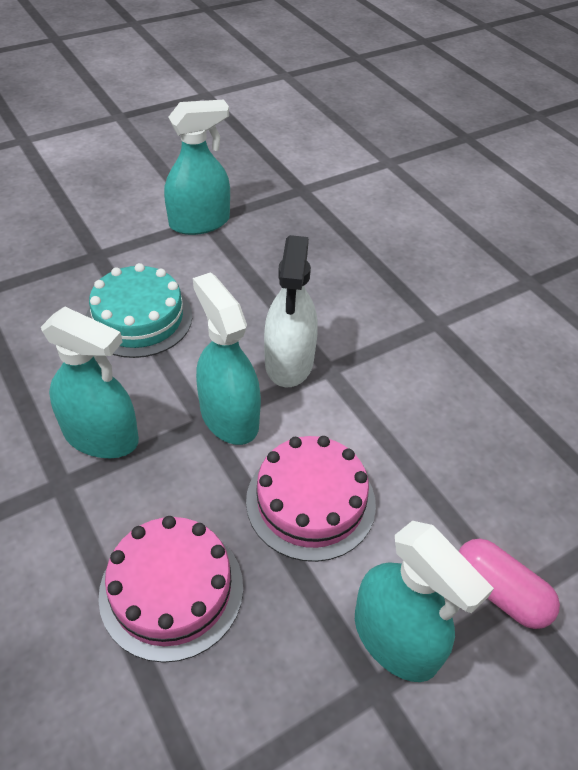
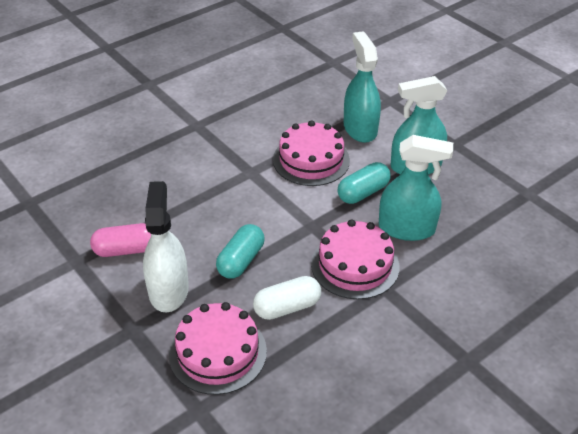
pink cake: [98,516,243,663] [246,436,376,562] = 2 -> [169,302,267,395] [273,120,350,186] [311,219,399,299] = 3
turquoise cake: [86,263,192,358] = 1 -> none = 0
turquoise capsule: none = 0 -> [216,224,265,279] [338,162,390,204] = 2
turquoise spray bottle: [41,306,139,458] [164,100,230,235] [193,272,261,445] [355,521,494,682] = 4 -> [344,31,381,143] [379,135,453,241] [391,76,447,175] = 3
white capsule: none = 0 -> [253,276,321,320] = 1

